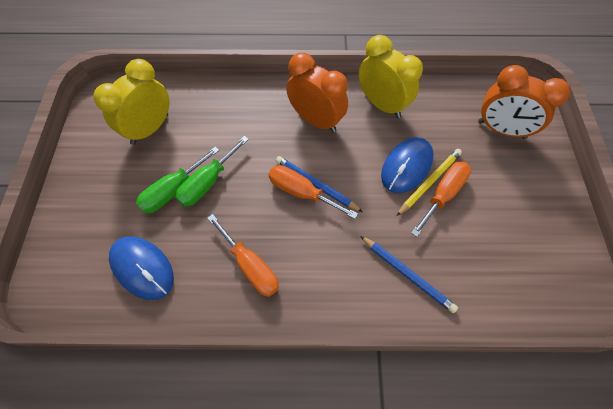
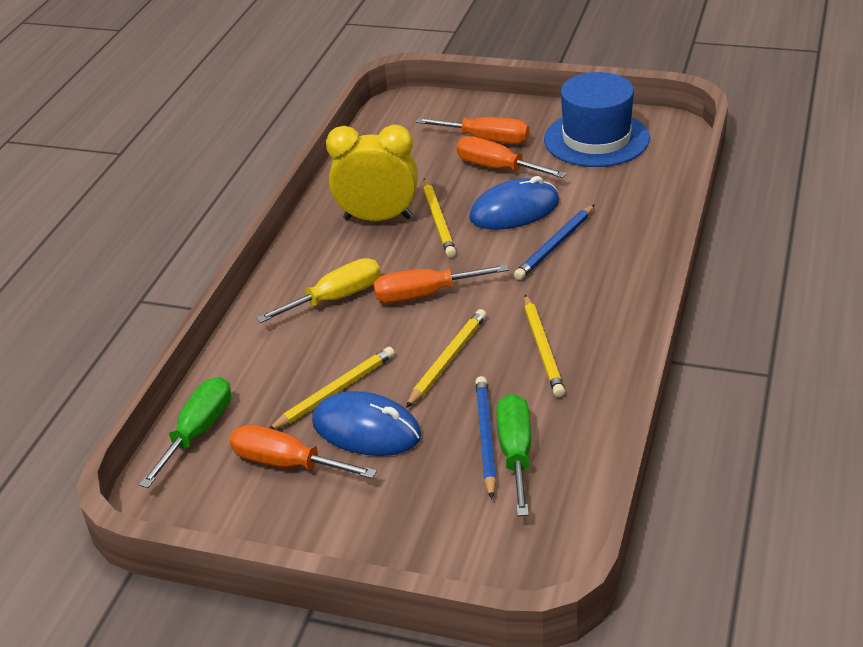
blue hat: none = 0 -> [544,72,650,167] = 1
orange clock: [286,53,348,133] [478,65,570,139] = 2 -> none = 0
orange screwdriver: [207,214,279,297] [268,165,358,219] [411,161,471,237] = 3 -> [230,425,377,479] [373,264,509,303] [416,117,529,144] [456,136,567,178] = 4
yellow clock: [93,59,169,145] [359,35,423,118] = 2 -> [326,125,418,221] = 1
yellow pencil: [397,149,462,216] = 1 -> [270,347,395,430] [406,309,486,408] [423,179,456,257] [524,295,565,397] = 4
yellow screwdriver: none = 0 -> [256,258,380,323] = 1

